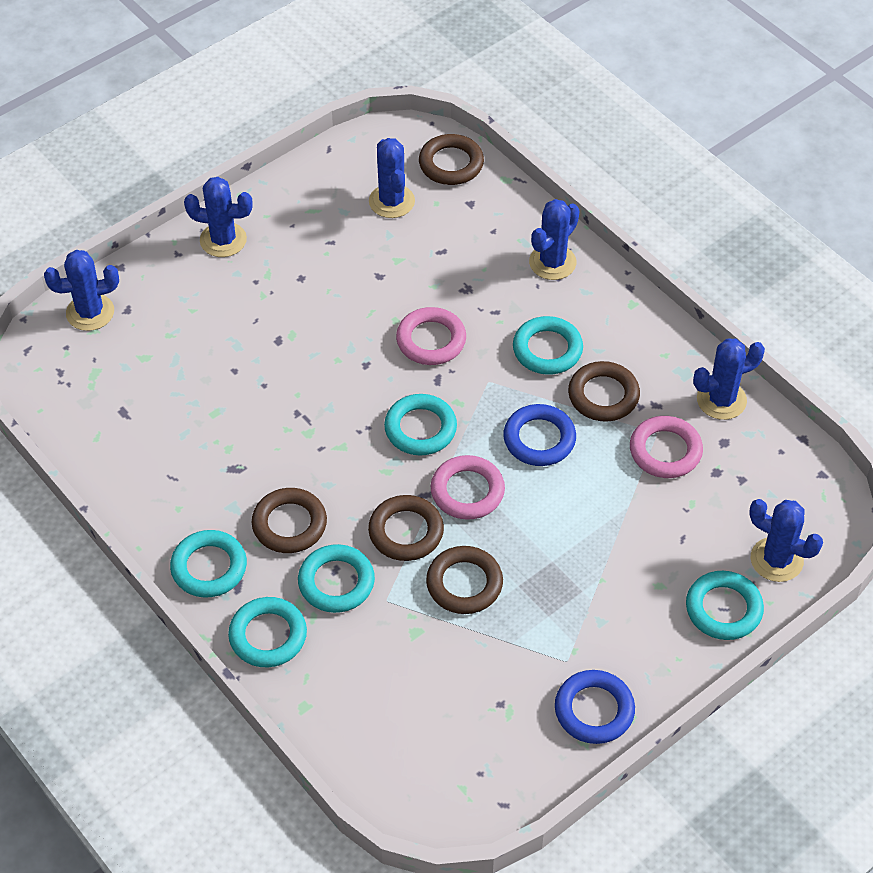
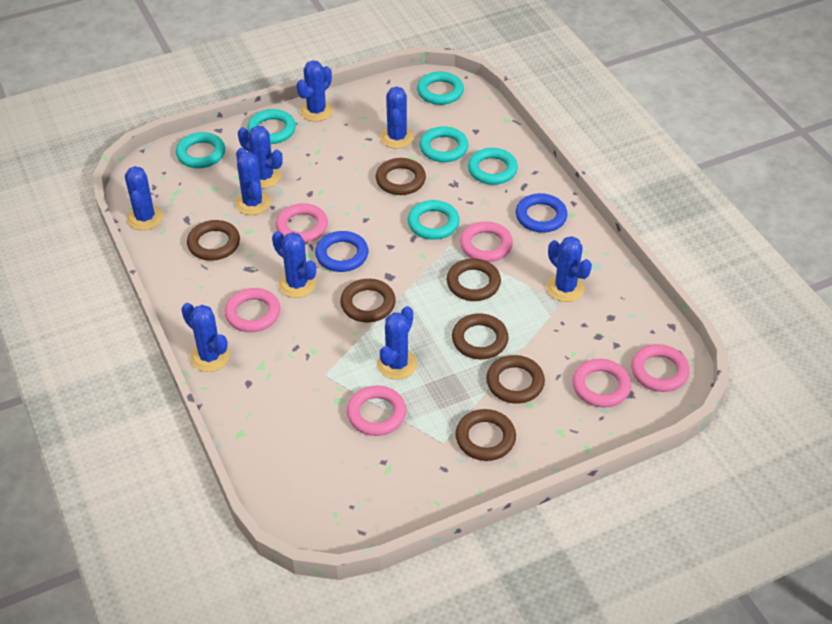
blue cactus: [44,250,119,331] [184,177,253,257] [369,138,415,218] [529,199,580,280] [693,338,765,420] [749,499,823,582] = 6 -> [125,166,163,230] [181,303,230,372] [235,148,271,215] [238,126,283,189] [272,231,316,298] [297,60,333,122] [377,306,417,380] [380,87,414,149] [547,236,592,302] = 9
brown ring: [252,488,327,553] [368,495,444,561] [419,134,484,185] [426,546,503,614] [568,361,640,422] = 5 -> [187,220,240,261] [340,279,396,322] [376,158,426,195] [447,258,501,301] [452,314,509,359] [455,409,516,461] [486,355,545,404] = 7
pink ring: [396,307,466,365] [431,455,505,520] [630,416,703,478] = 3 -> [225,288,280,332] [276,203,328,243] [347,386,406,436] [460,221,513,262] [573,359,631,407] [631,344,690,392] = 6

